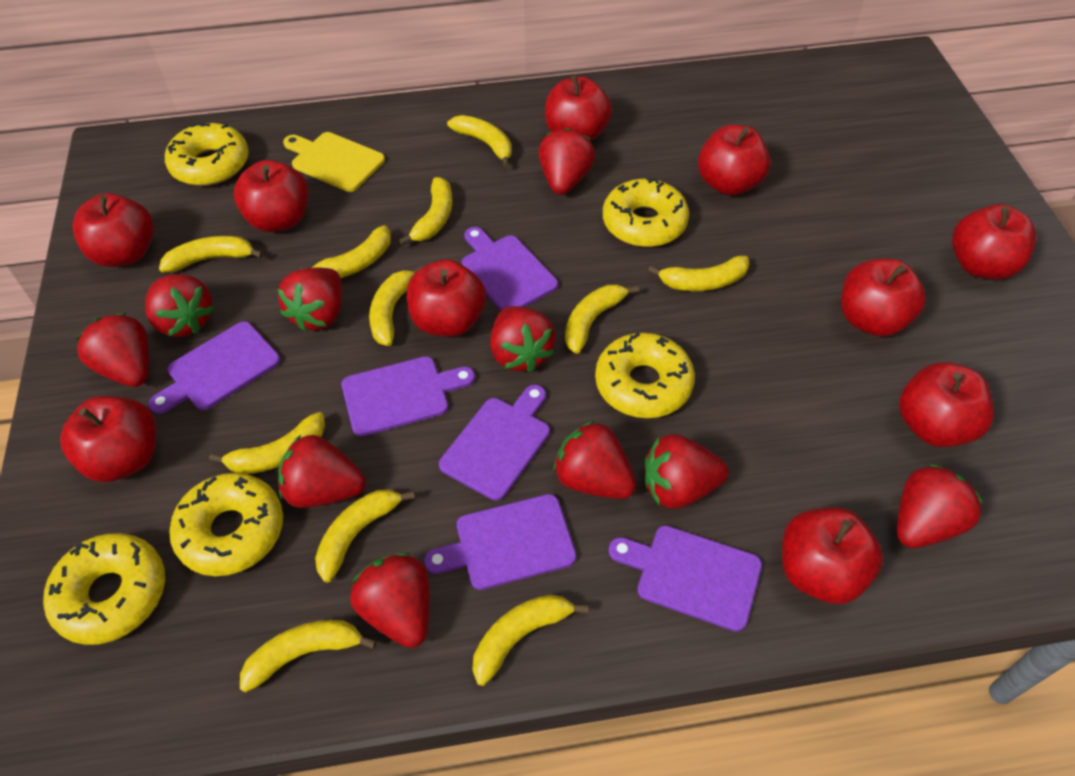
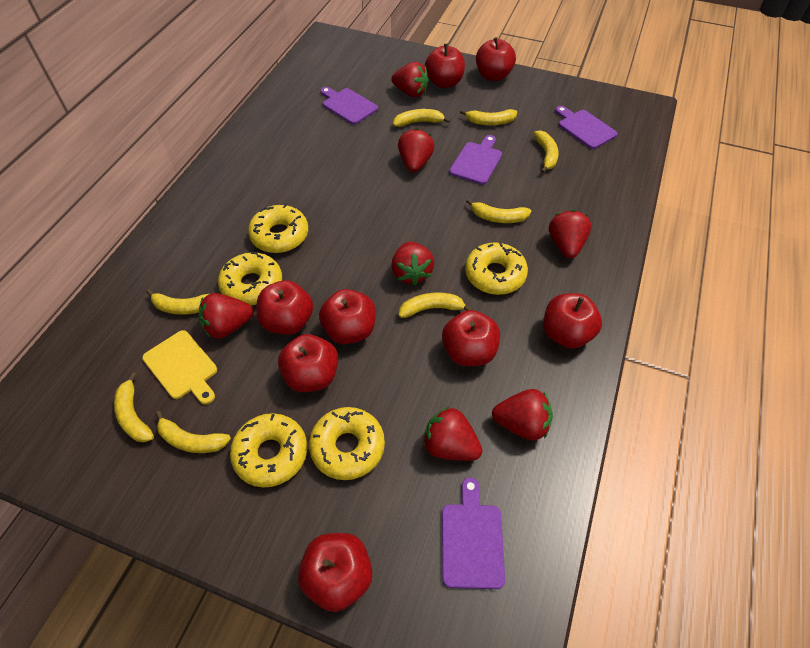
purple cutting board: [148,321,280,414] [342,356,475,436] [424,494,576,590] [439,385,550,501] [462,227,558,310] [609,526,762,632] = 6 -> [321,87,378,125] [442,478,505,589] [449,135,502,185] [556,106,618,149] = 4
red apple: [60,396,156,482] [73,193,154,267] [234,160,309,232] [407,259,486,337] [545,76,612,142] [698,125,771,196] [782,507,883,604] [841,259,926,337] [899,362,994,447] [952,204,1036,280] = 10 -> [257,280,313,335] [278,334,338,392] [298,533,373,612] [319,289,376,344] [425,44,465,88] [442,310,500,366] [476,37,516,81] [543,293,602,348] = 8
red strawberry: [76,313,149,387] [145,274,214,337] [278,267,342,331] [278,435,366,508] [350,553,430,648] [490,306,555,372] [538,128,595,195] [553,420,636,499] [645,434,729,509] [897,463,984,548] = 10 -> [198,293,254,339] [391,62,429,97] [391,242,434,285] [398,128,435,172] [423,407,482,461] [492,389,553,440] [549,210,591,258] = 7
yellow banana: [159,236,263,273] [209,412,325,474] [240,620,377,692] [300,225,391,278] [315,489,415,583] [369,265,423,346] [399,177,453,245] [447,115,512,168] [473,595,588,686] [565,284,639,354] [648,256,750,291] = 11 -> [114,372,154,442] [146,289,209,315] [155,411,231,453] [393,109,451,127] [399,292,473,318] [460,109,517,125] [466,199,531,223] [534,130,559,173] = 8

